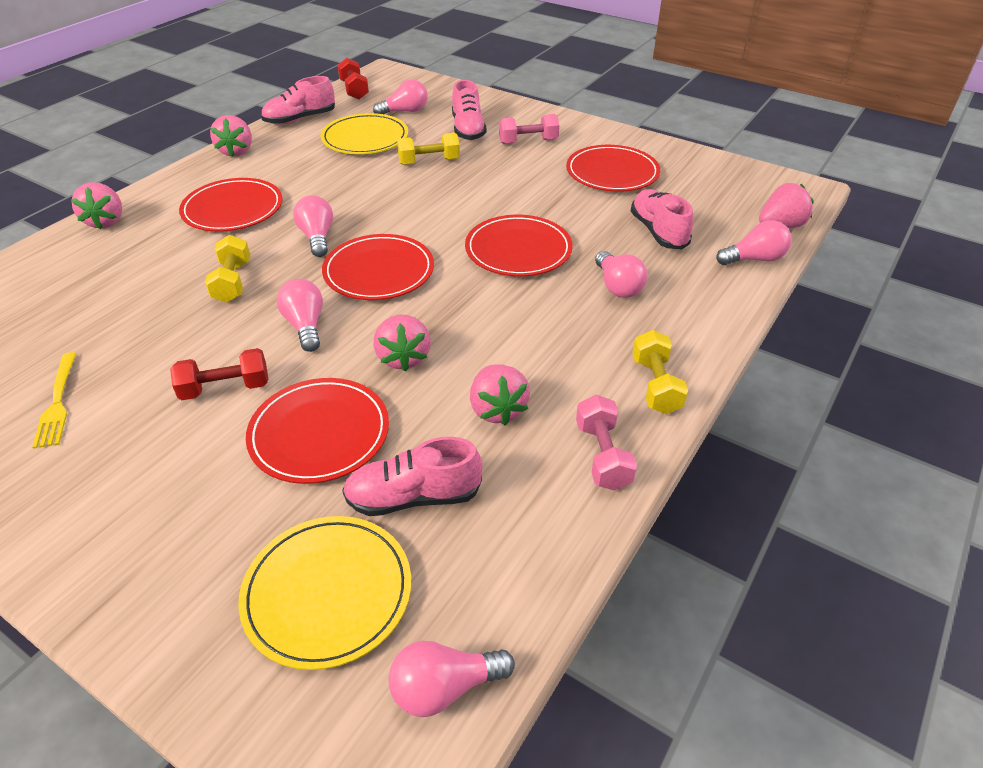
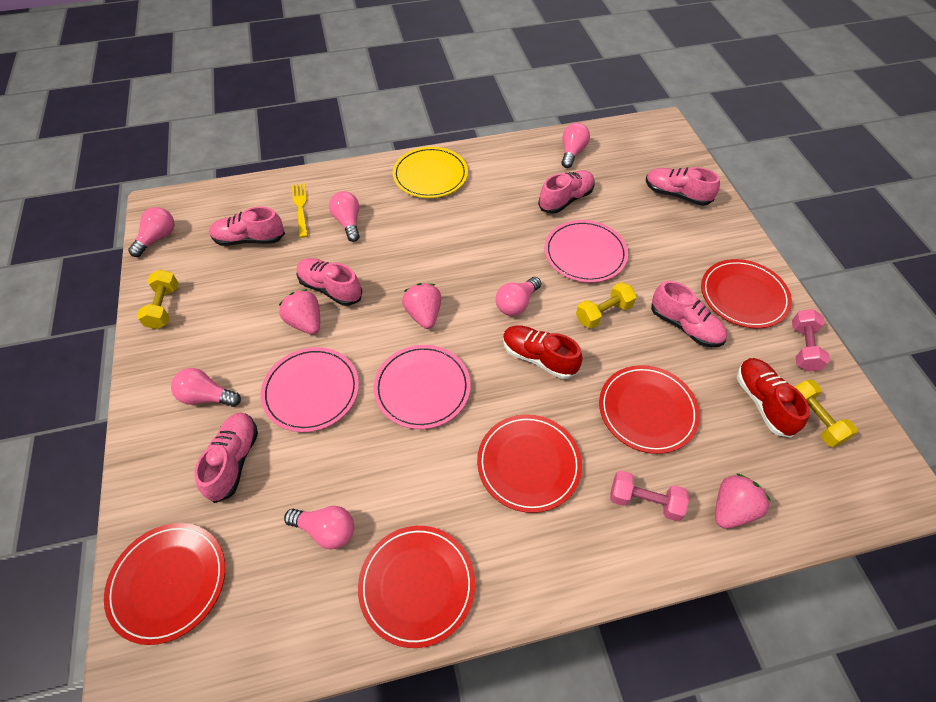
pink plate: none = 0 -> [261,347,359,432] [374,345,471,429] [544,220,628,283] = 3
pink shoe: [261,76,335,125] [342,437,482,516] [452,80,487,140] [631,189,694,249] = 4 -> [194,412,258,503] [209,207,285,246] [297,258,362,306] [538,170,595,214] [646,167,720,206] [651,281,727,347] = 6
pink strawberry: [71,182,122,229] [210,115,252,157] [374,314,431,372] [470,364,530,425] [759,183,814,228] = 5 -> [279,289,320,334] [402,283,441,329] [715,473,771,528] = 3
red dumbbell: [170,348,268,400] [337,58,369,99] = 2 -> none = 0
red shoe: none = 0 -> [503,326,583,379] [737,358,810,437] = 2
yellow plate: [238,516,411,670] [320,113,408,154] = 2 -> [393,147,468,198] = 1

